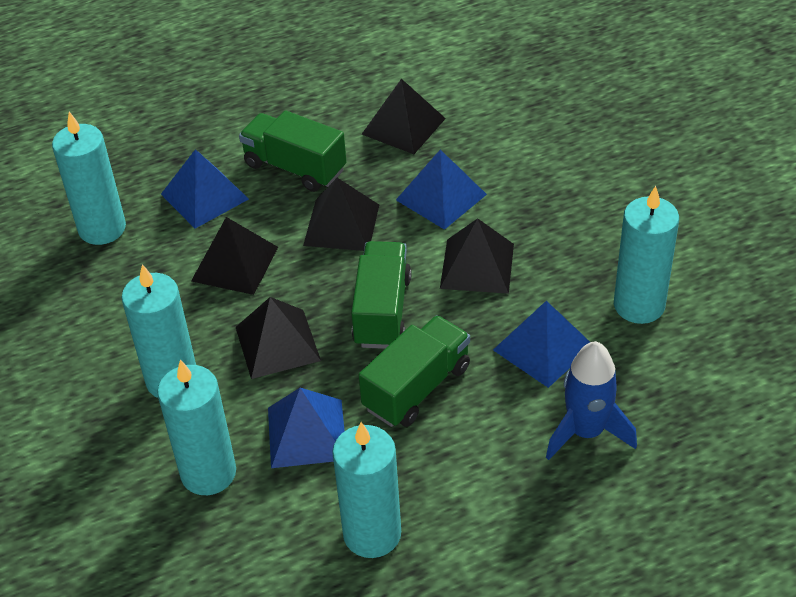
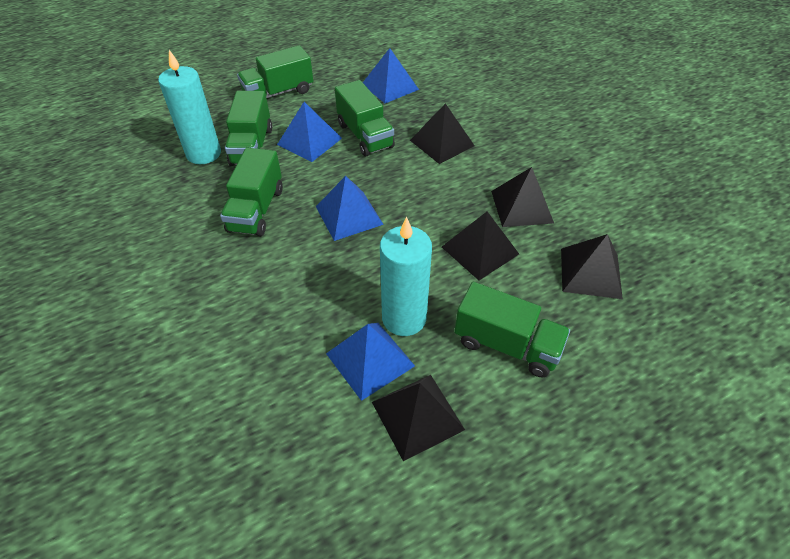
blue rocket: [546,341,637,460] = 1 -> none = 0
green truck: [239,110,347,192] [351,241,411,349] [359,315,470,427] = 3 -> [220,148,283,236] [225,91,272,166] [237,45,313,98] [335,80,395,156] [454,282,570,377] = 5
turquoise candle: [52,112,126,245] [121,264,196,398] [157,359,236,495] [332,422,401,558] [614,186,679,324] = 5 -> [158,50,221,164] [380,217,432,336] = 2

